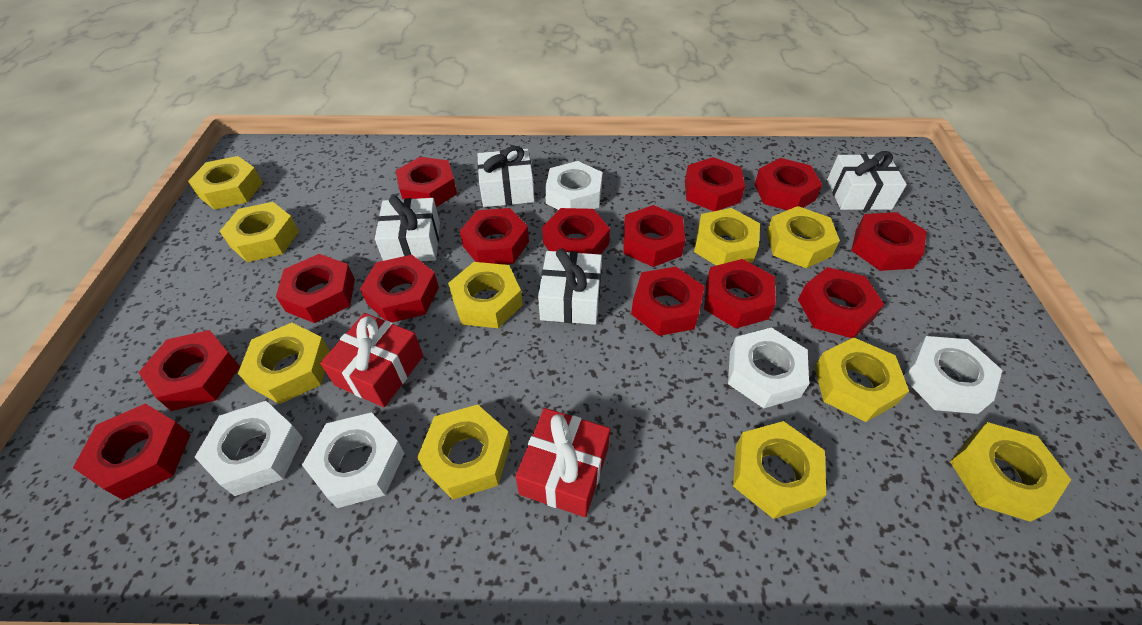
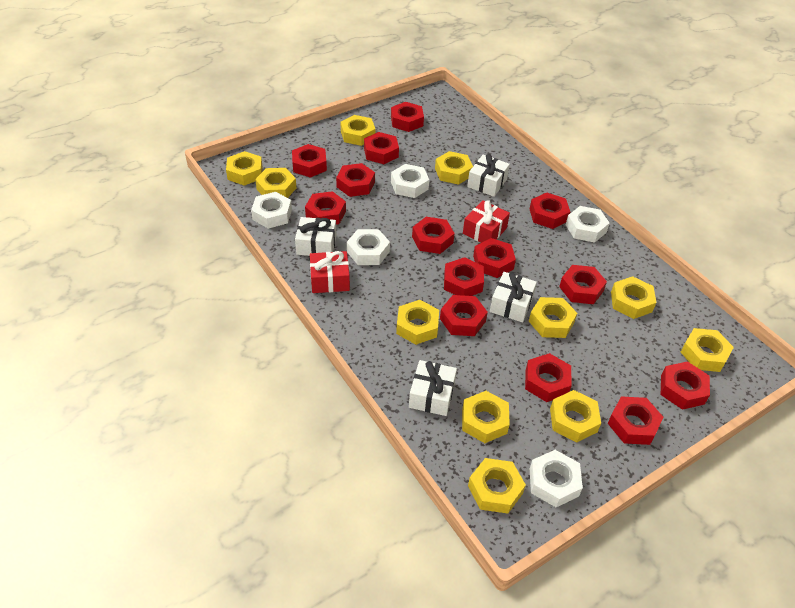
yellow nut: [188,156,263,210] [220,202,299,262] [238,323,330,404] [417,404,511,500] [448,262,523,328] [694,208,760,266] [733,421,826,519] [767,206,840,268] [814,337,909,422] [950,422,1071,522] = 10 -> [226,151,263,186] [255,168,296,198] [341,115,375,146] [396,300,439,345] [435,151,473,185] [462,391,510,443] [468,458,526,514] [529,297,577,338] [550,390,601,443] [611,276,656,319] [681,328,734,372] = 11

